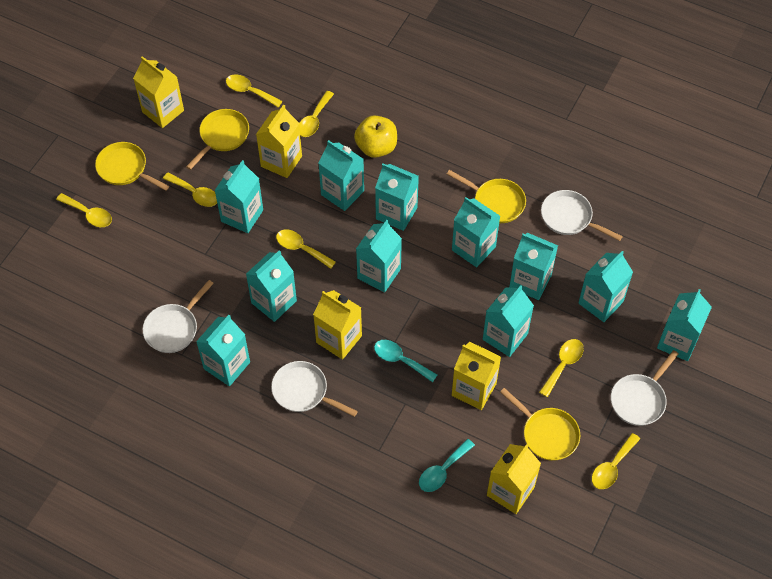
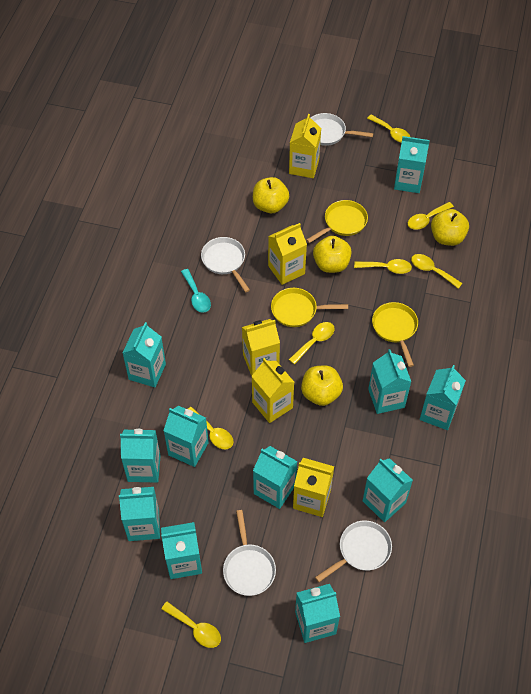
turquoise spoon: [374,340,437,382] [419,439,475,492] = 2 -> [181,269,211,313] = 1
yellow apple: [354,115,397,158] = 1 -> [253,177,289,213] [301,365,343,406] [313,236,352,273] [431,209,469,246] = 4
yellow pan: [95,142,169,191] [186,109,249,170] [447,170,526,223] [500,388,580,461] = 4 -> [271,288,348,327] [306,200,368,243] [372,302,418,367] = 3

